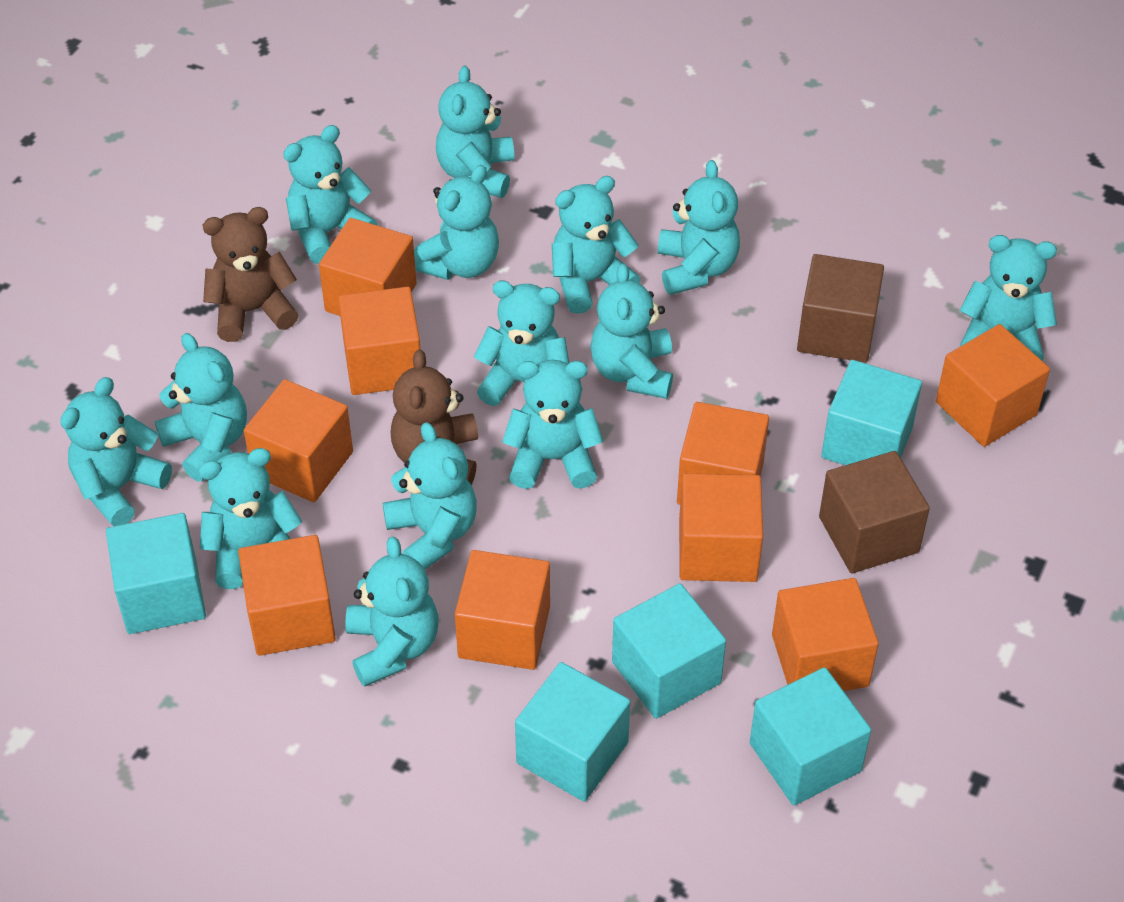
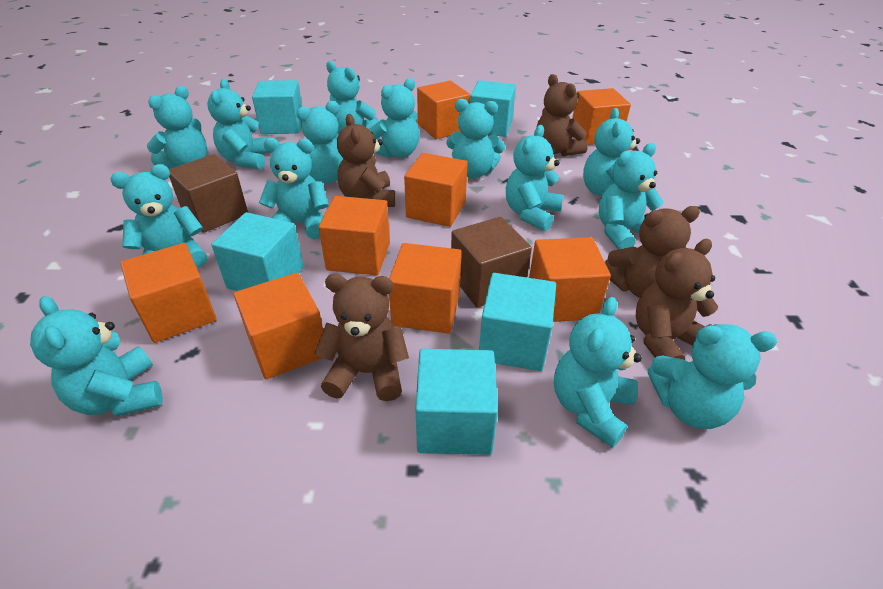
brown teddy bear: [203,207,299,342] [391,349,478,485] = 2 -> [314,274,409,401] [337,114,395,207] [536,74,588,156] [605,206,700,298] [636,239,718,360] = 5
orange cube: [238,535,336,656] [244,379,353,502] [319,218,417,316] [338,287,421,395] [455,550,550,670] [677,402,769,505] [679,473,763,582] [772,578,879,691] [936,324,1050,447] = 9 -> [120,243,217,343] [234,273,323,379] [318,196,390,275] [389,243,462,334] [404,153,468,227] [417,81,470,139] [529,237,611,322] [572,88,631,145] = 8

